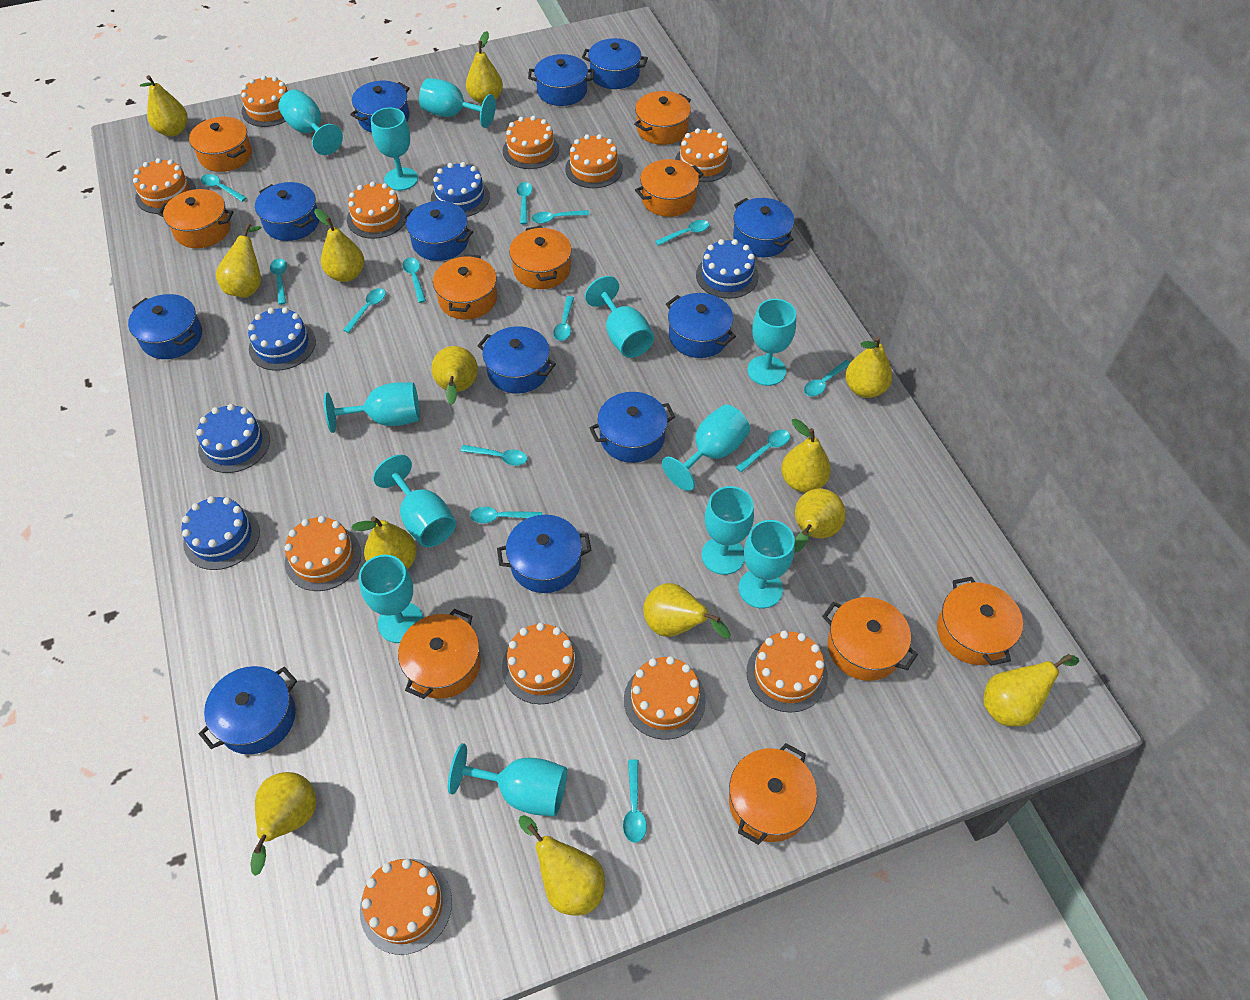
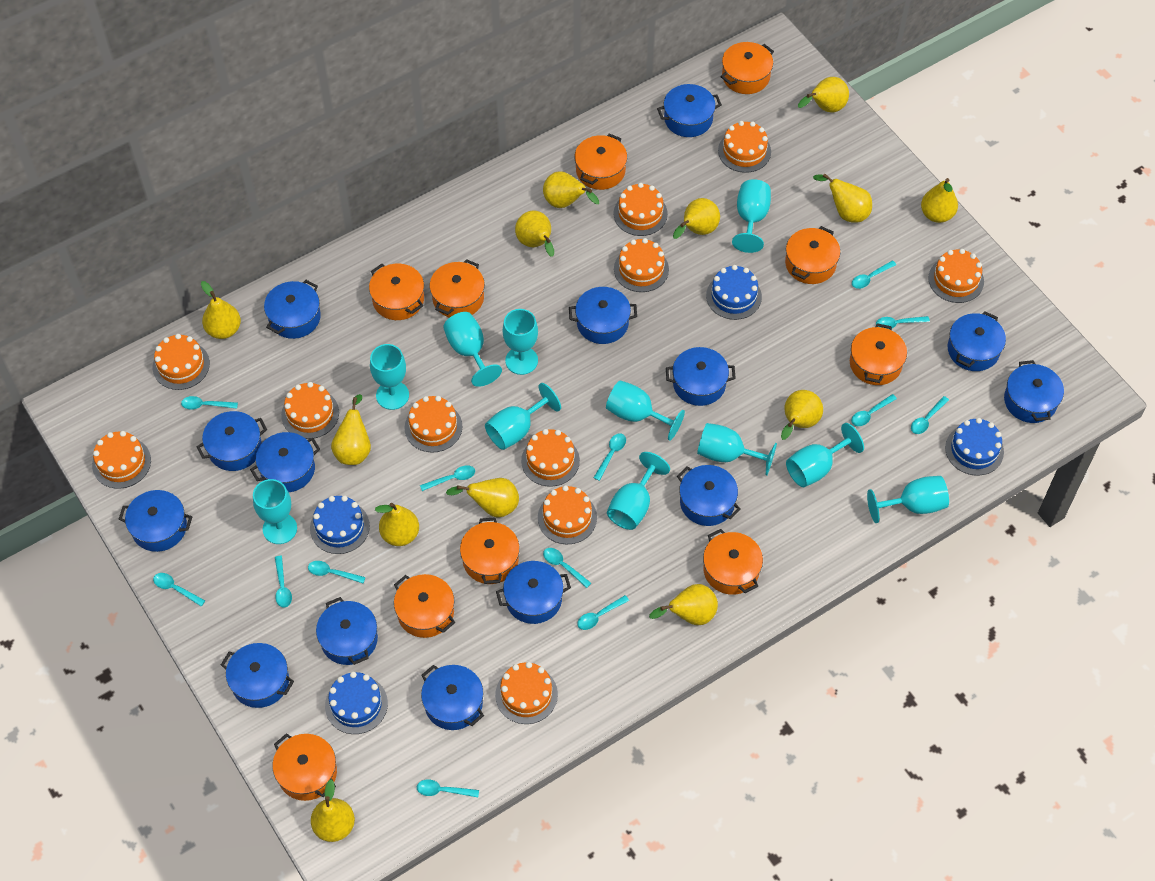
blue cake: [181,496,260,570] [196,404,270,473] [248,307,316,371] [431,162,490,217] [696,239,758,299] = 5 -> [310,495,370,554] [325,672,388,734] [706,265,762,320] [945,418,1004,476] = 4
blue pot: [128,294,202,359] [199,666,297,754] [255,182,319,241] [350,81,410,133] [402,201,473,261] [477,326,556,394] [497,515,592,593] [528,54,594,106] [582,38,648,89] [589,392,675,463] [666,293,736,358] [733,198,794,257] = 12 -> [119,490,192,552] [196,411,267,471] [221,643,294,708] [250,432,320,492] [264,280,321,339] [316,597,378,665] [421,665,484,730] [496,561,571,624] [569,287,637,344] [657,84,722,137] [666,347,736,406] [677,465,741,526] [947,311,1006,371] [1004,360,1064,423] = 14
turquoise goblet: [278,90,343,155] [324,382,420,433] [359,555,423,643] [371,108,418,191] [373,455,456,547] [419,78,496,128] [448,743,567,817] [585,276,654,358] [662,405,750,491] [702,486,754,575] [739,520,795,608] [747,299,796,386] = 12 -> [253,479,297,544] [370,344,409,410] [443,312,502,387] [485,383,561,450] [503,309,538,375] [606,380,685,441] [607,452,670,530] [697,423,777,476] [732,179,771,253] [786,423,864,487] [867,476,949,523] = 11

